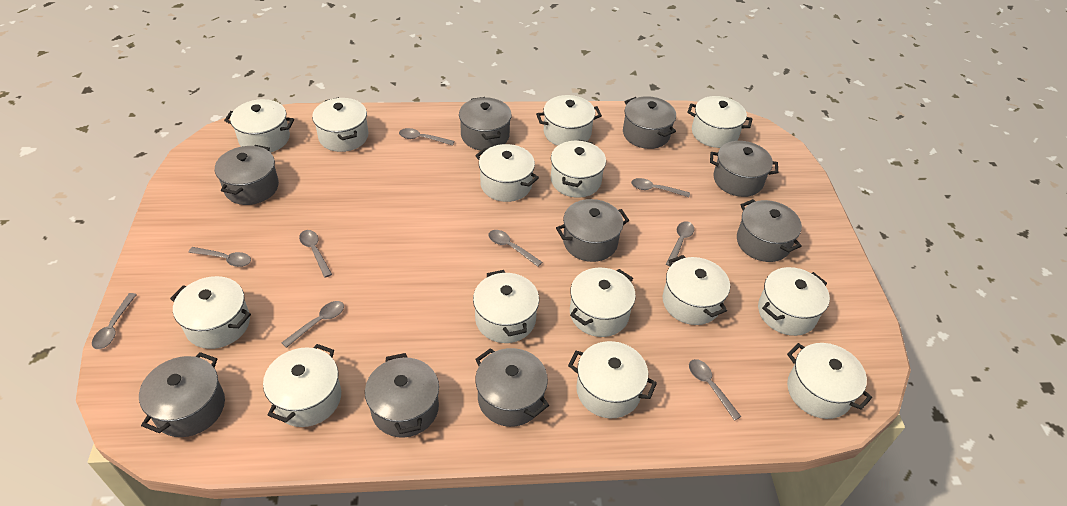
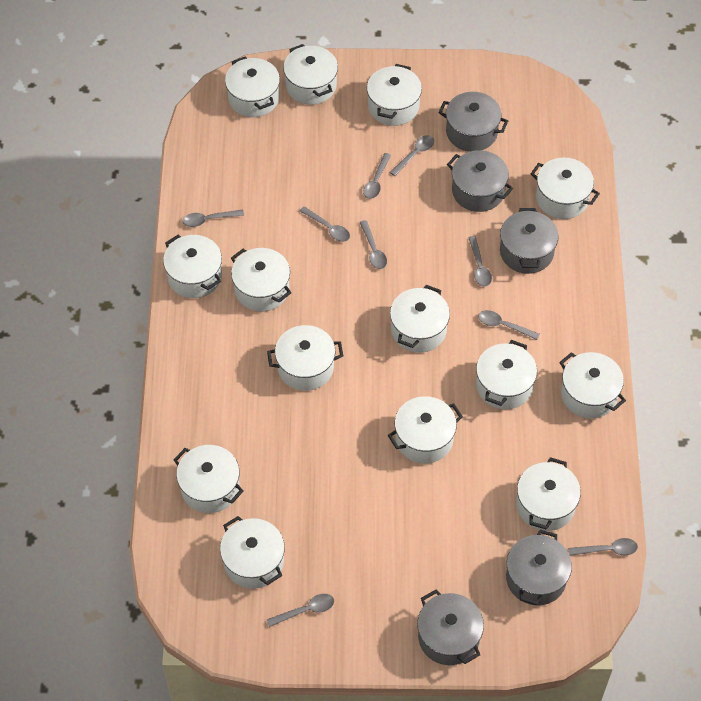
grey pot: [139,352,225,437] [215,145,279,205] [365,353,439,438] [459,97,512,150] [475,348,549,427] [556,199,629,262] [623,96,676,149] [710,141,778,197] [737,199,802,262] = 9 -> [417,590,484,665] [438,92,508,152] [447,150,513,212] [500,208,559,274] [506,530,572,605] = 5

